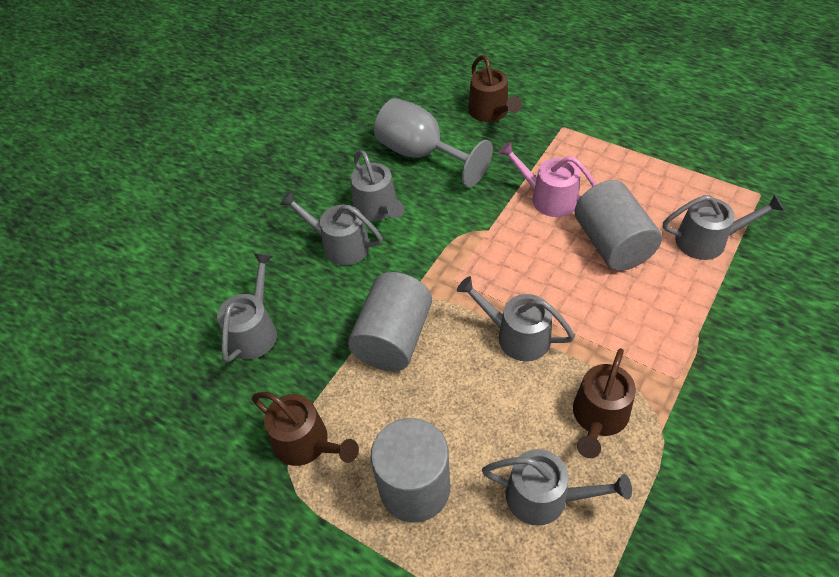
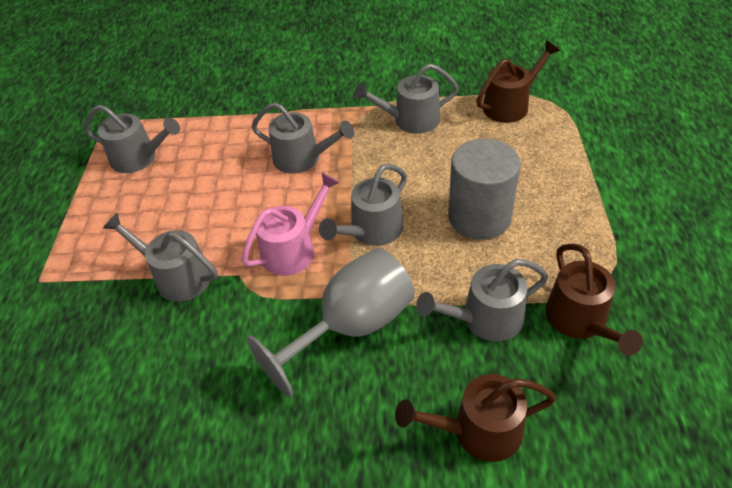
grey cylinder: [348,272,432,371] [371,418,450,522] [575,180,662,271] = 3 -> [448,138,521,240] = 1

